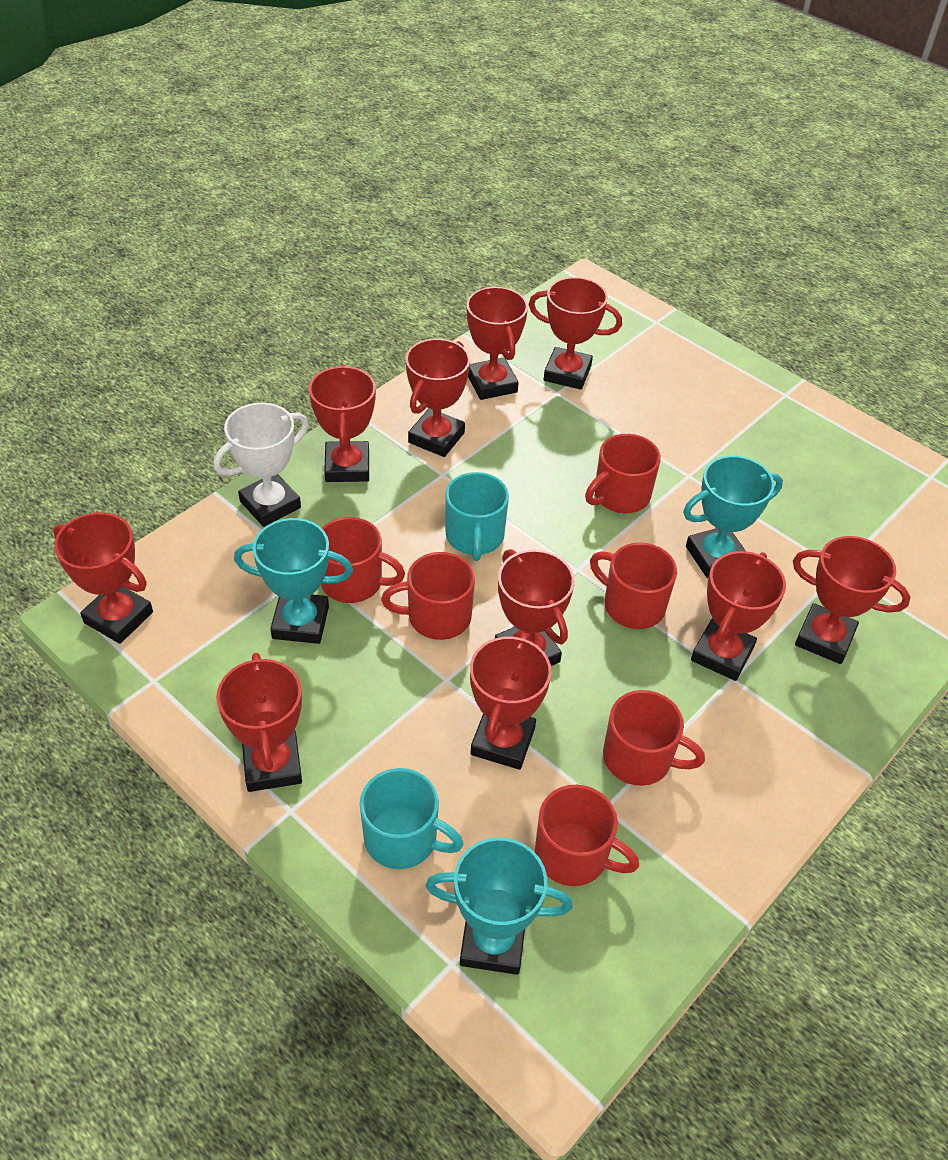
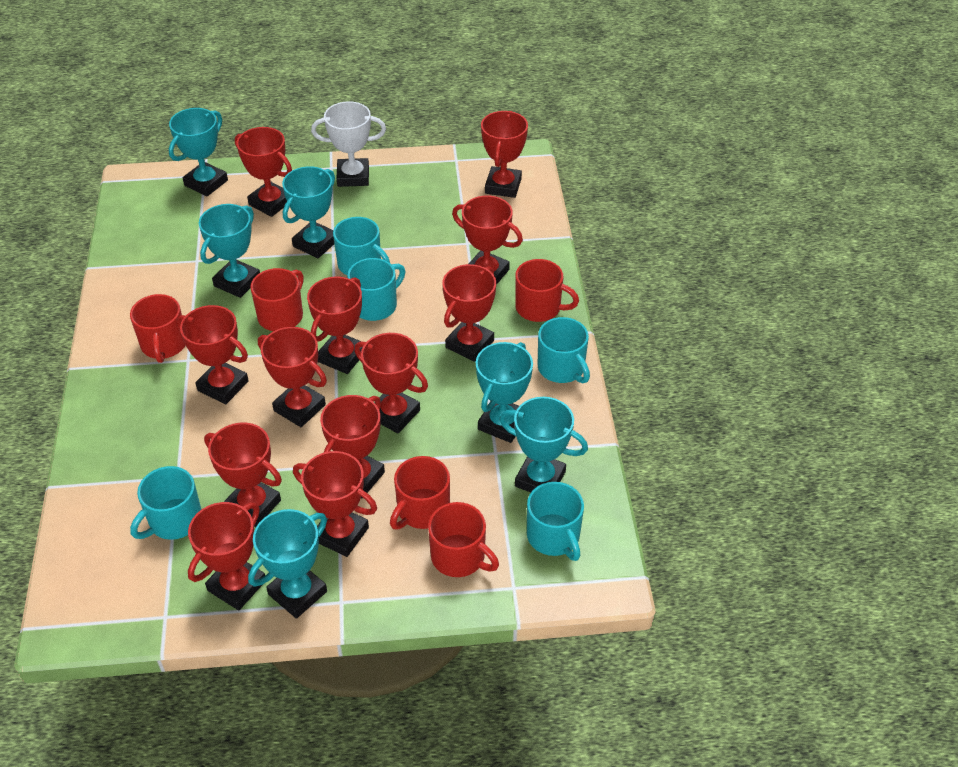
red mug: [321,517,405,603] [381,552,475,640] [535,785,639,886] [585,434,661,513] [590,542,677,629] [603,690,705,786] = 6 -> [130,294,185,363] [250,268,304,331] [390,456,450,529] [428,502,499,577] [515,259,579,322] = 5
red trophy: [53,512,153,644] [216,653,302,792] [309,365,376,482] [406,339,470,457] [467,287,528,400] [470,633,552,770] [495,549,575,666] [529,277,622,390] [691,551,786,681] [793,536,910,664] = 10 -> [176,305,249,404] [188,502,265,610] [204,423,282,527] [235,127,292,217] [258,327,327,427] [293,451,377,557] [307,276,363,374] [320,395,385,498] [354,333,428,433] [442,264,496,362] [452,196,523,285] [481,111,528,198] = 12
turquoise mug: [360,768,464,869] [445,472,509,561] = 2 -> [130,466,201,540] [333,217,390,275] [347,258,405,321] [527,482,584,561] [538,317,590,383] = 5
turquoise trophy: [234,518,353,644] [426,837,573,975] [683,455,783,578] = 3 -> [169,108,228,196] [199,204,260,298] [248,509,327,619] [282,166,335,258] [476,342,533,443] [499,397,588,492] = 6

